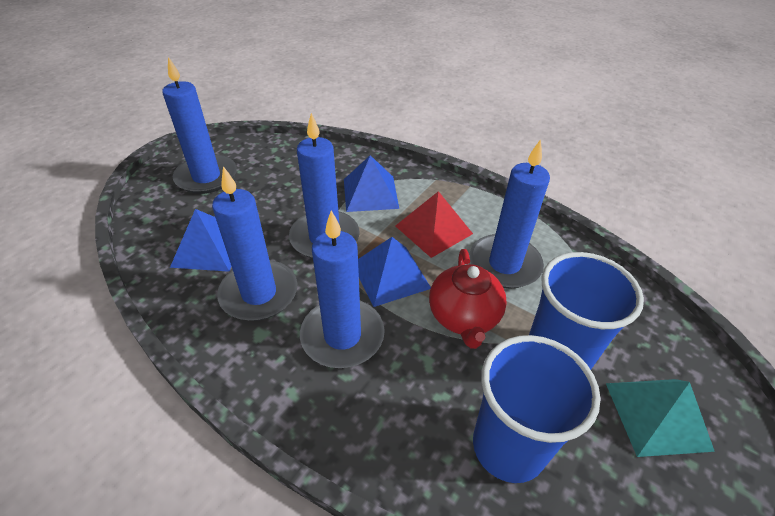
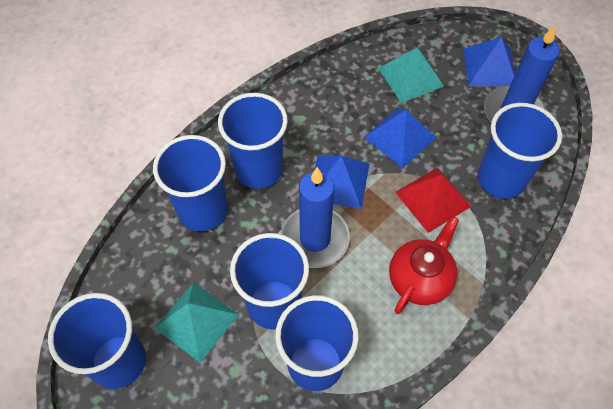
blue candle: [162,57,237,194] [212,166,297,321] [289,113,359,258] [300,210,385,368] [469,139,550,289] = 5 -> [281,167,350,268] [484,25,560,122] = 2
blue cup: [473,335,601,483] [529,252,644,370] = 2 -> [48,293,146,389] [153,135,228,231] [218,93,288,189] [230,233,309,330] [275,295,359,391] [478,103,562,199] = 6
turquoise pyramid: [606,379,715,457] = 1 -> [155,282,239,363] [378,47,444,103] = 2

